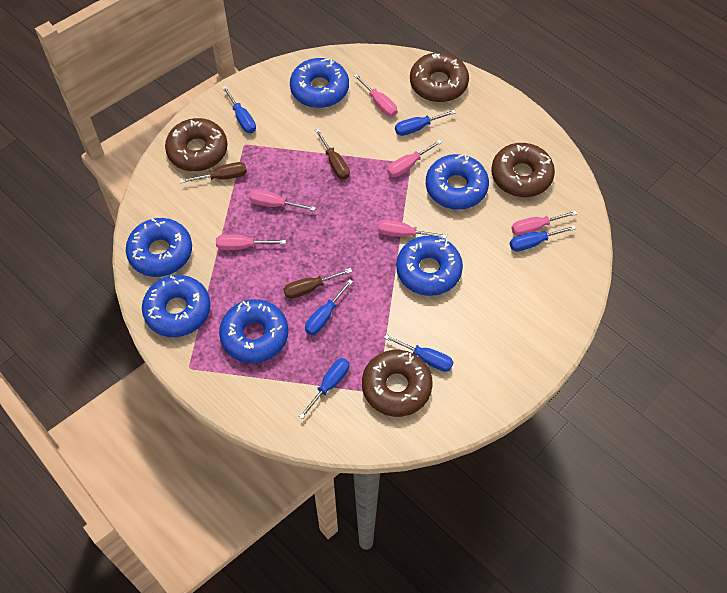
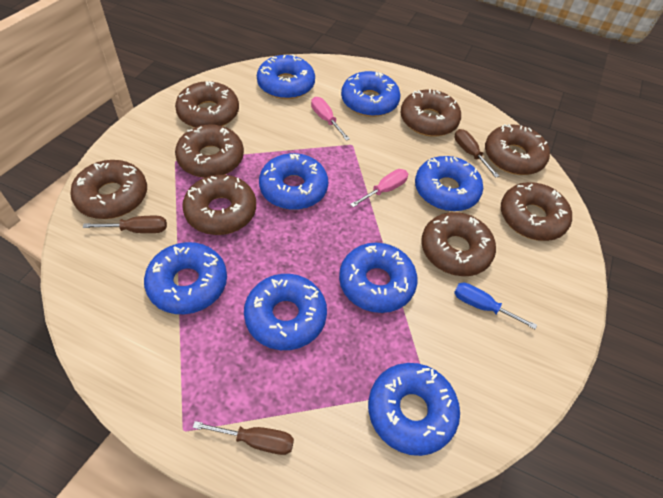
blue donut: [126,218,192,277] [142,275,211,337] [219,299,288,363] [290,58,349,108] [396,236,463,296] [426,154,489,210] = 6 -> [144,242,227,314] [244,274,327,350] [257,54,315,99] [259,153,328,210] [339,243,418,313] [341,71,401,117] [368,363,460,456] [415,156,483,212] = 8
blue screwdriver: [222,86,256,133] [299,358,349,419] [305,279,353,335] [384,334,453,372] [395,110,456,136] [510,225,576,251] = 6 -> [454,282,537,330] = 1
brown donut: [165,118,228,171] [362,350,433,417] [410,52,469,102] [491,143,555,197] = 4 -> [70,160,147,219] [175,81,239,128] [175,125,244,178] [182,175,256,235] [400,89,461,137] [421,212,496,276] [485,124,550,175] [501,182,572,241] = 8
pink screwdriver: [216,234,286,250] [249,189,316,211] [353,74,397,117] [378,220,447,239] [387,139,442,177] [511,210,577,236] = 6 -> [311,97,350,141] [350,169,408,207] = 2

